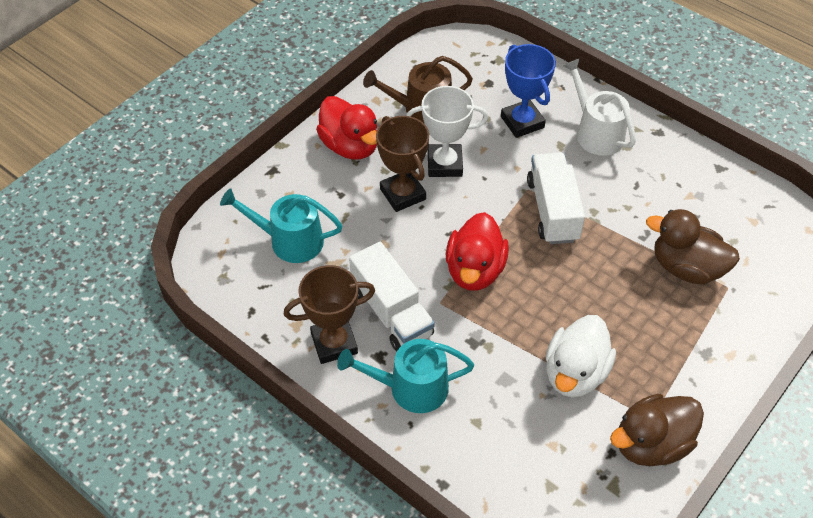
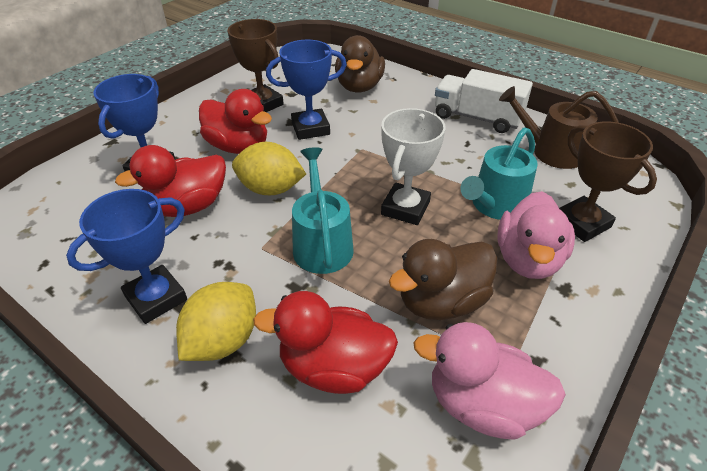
blue trophy: [501,44,556,138] = 1 -> [66,189,187,324] [93,74,176,172] [266,40,347,140] = 3
pink duck: none = 0 -> [413,322,566,440] [497,191,575,279] = 2
red duck: [316,96,377,160] [446,212,509,291] = 2 -> [115,145,226,217] [199,89,272,154] [253,291,398,394] = 3
white duck: [546,315,616,398] = 1 -> none = 0
white truck: [349,242,435,351] [527,152,585,244] = 2 -> [435,69,533,133] = 1
white watering can: [563,58,636,156] = 1 -> none = 0
yellow lemon: none = 0 -> [176,282,256,361] [232,142,306,195] = 2

